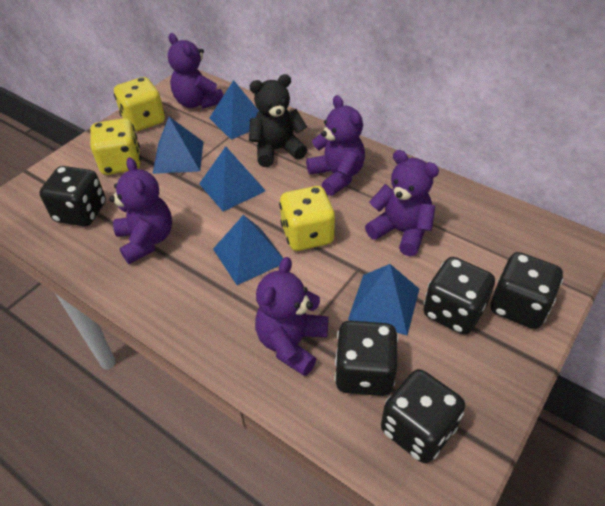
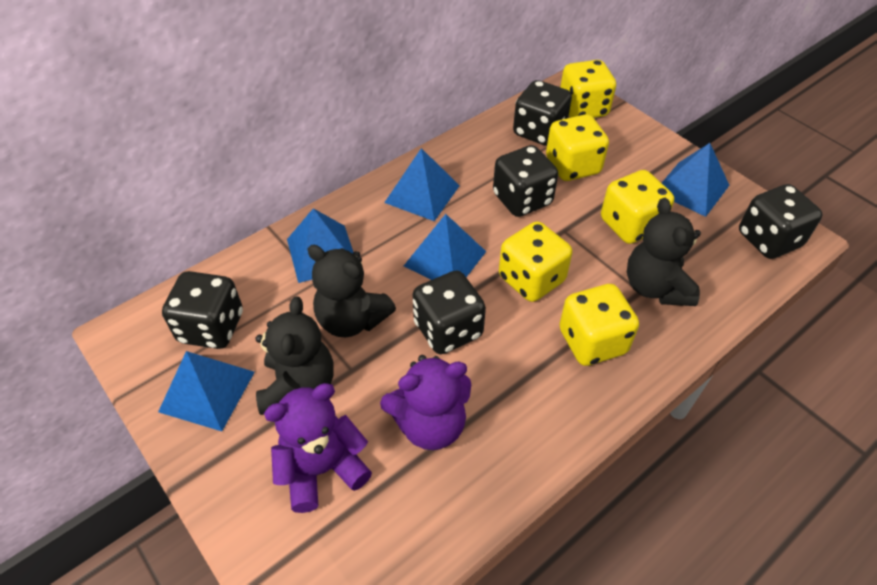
black teddy bear: [249,74,307,167] = 1 -> [256,296,333,415] [307,245,396,338] [627,198,701,306] = 3
purple teddy bear: [109,157,172,264] [168,33,224,109] [255,257,328,376] [306,95,365,196] [365,150,439,256] = 5 -> [264,383,372,513] [380,355,471,450] = 2
yellow dice: [91,118,141,175] [114,77,165,131] [279,186,335,251] = 3 -> [499,221,572,302] [546,114,609,181] [559,284,639,366] [560,60,616,118] [601,170,674,244] = 5

